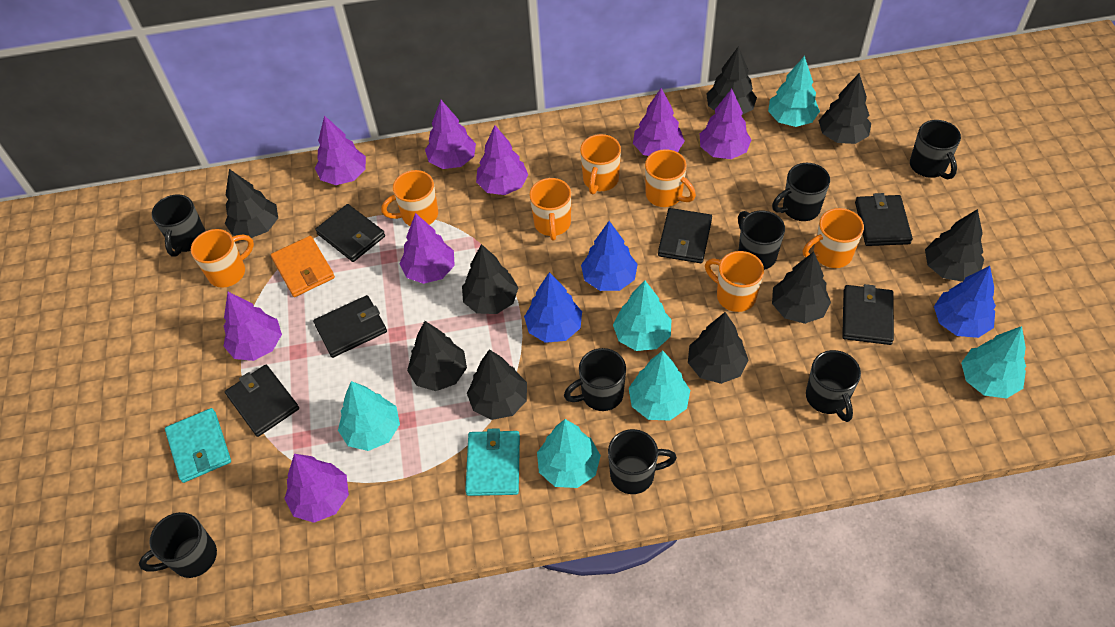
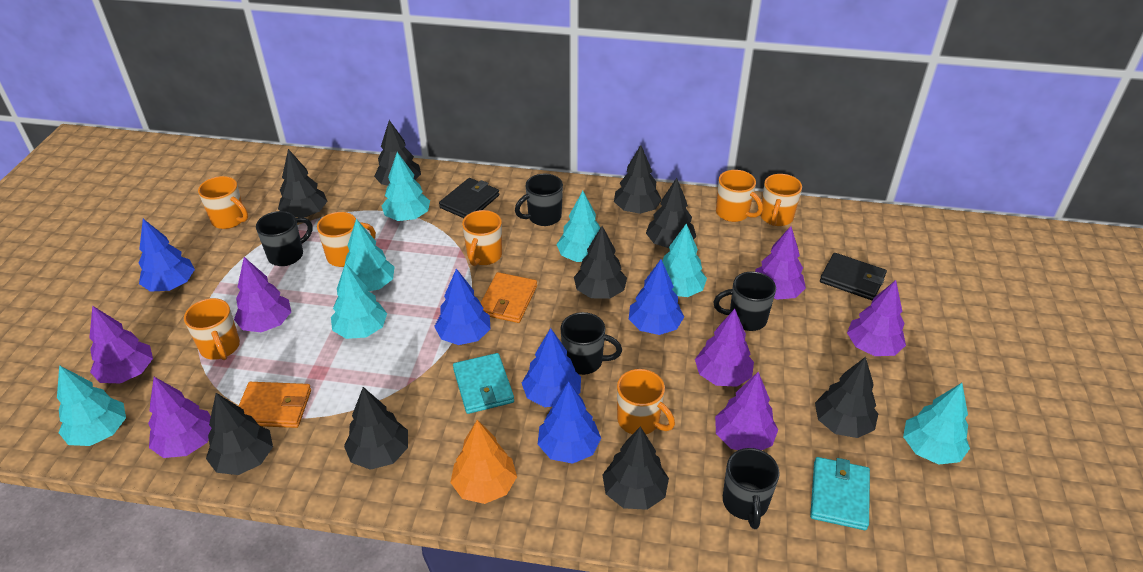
black mug: [139,512,217,578] [152,194,206,257] [564,348,626,411] [608,429,677,494] [738,210,785,270] [772,163,830,221] [806,350,861,422] [910,120,961,179] = 8 -> [256,211,313,266] [515,174,563,226] [561,312,622,375] [713,272,776,331] [723,448,780,529] = 5
black wallet: [225,365,299,437] [313,295,387,358] [315,204,385,262] [658,208,712,263] [842,284,894,345] [855,193,913,246] = 6 -> [439,178,499,218] [820,253,887,300] = 2
blue tree: [524,272,582,343] [581,221,638,291] [934,266,996,338] = 3 -> [139,219,195,292] [434,269,490,345] [522,328,581,407] [538,381,601,464] [629,259,684,335] = 5
orange tree: none = 0 -> [450,420,517,504] = 1
orange wallet: [271,236,335,297] = 1 -> [239,382,311,428] [481,272,537,323] = 2
purple tree: [224,292,282,361] [284,454,349,523] [315,115,366,185] [399,213,455,284] [425,100,476,169] [476,126,528,195] [633,88,685,156] [700,89,751,159] = 8 -> [89,306,153,383] [148,377,212,458] [234,257,291,332] [695,309,754,387] [715,372,778,450] [755,226,806,300] [847,280,906,356] = 7
turquoise tree: [338,381,400,451] [537,419,601,488] [613,280,671,351] [629,351,690,421] [768,56,820,127] [961,326,1026,398] = 6 -> [57,365,126,446] [331,263,387,339] [345,219,394,291] [381,152,430,221] [556,191,600,262] [662,223,707,297] [903,383,970,465] = 7

